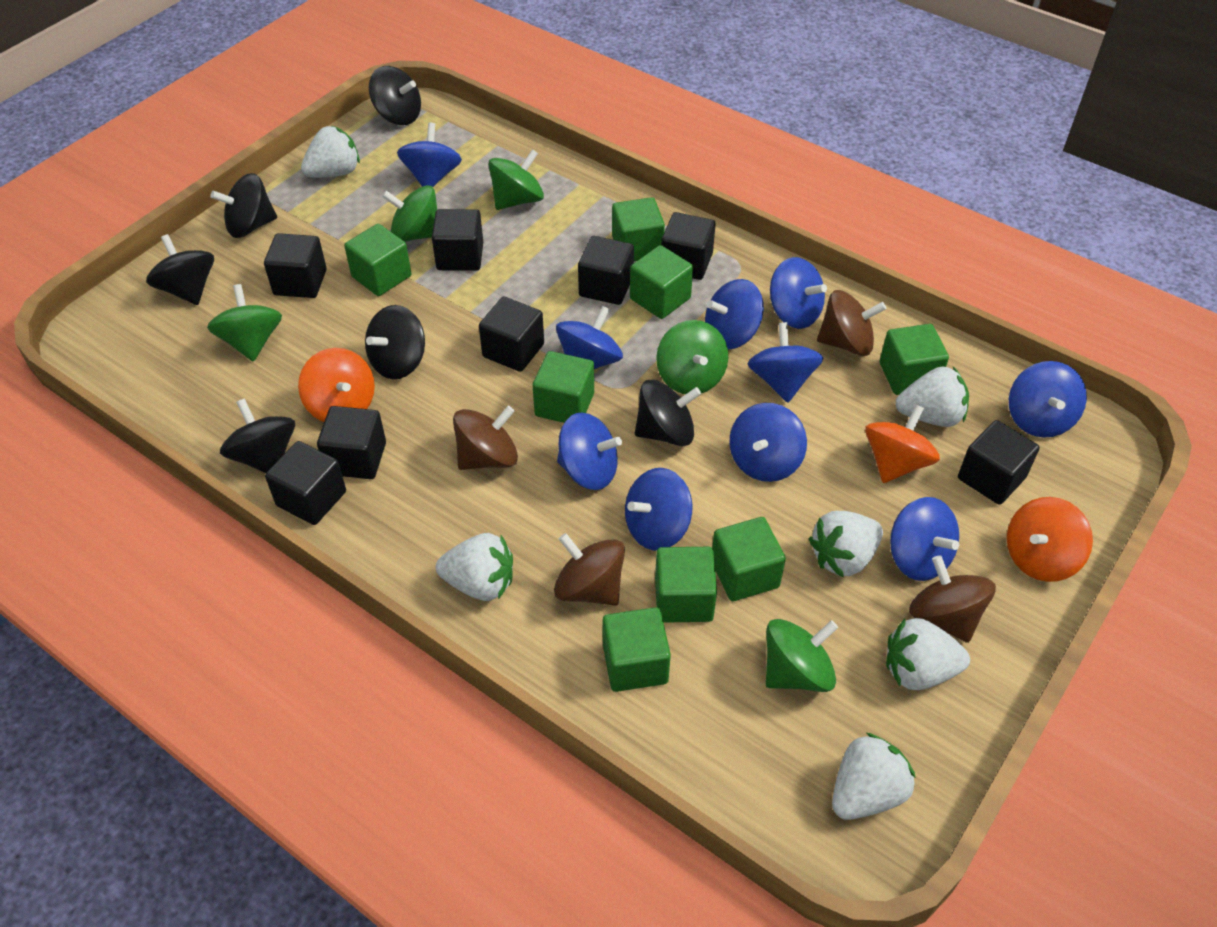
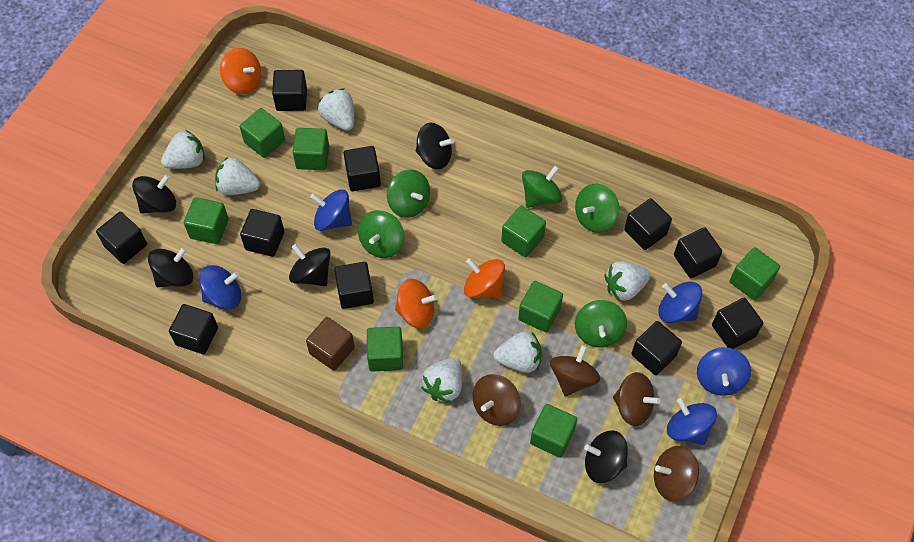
black cube: [264,233,327,298] [265,441,346,525] [317,406,386,479] [432,209,483,271] [479,297,544,372] [578,236,634,305] [661,212,716,280] [958,420,1040,505] = 8 -> [96,212,147,264] [169,304,218,354] [240,209,284,257] [272,70,307,111] [334,262,374,309] [344,146,381,192] [624,198,672,250] [631,321,682,375] [674,227,722,278] [712,298,763,349] = 10
black spinning top: [146,234,214,305] [210,173,277,238] [220,398,295,473] [365,305,425,379] [369,66,421,125] [635,379,701,446] = 6 -> [132,174,176,214] [148,247,193,287] [289,244,331,286] [416,122,454,169] [584,430,628,483] = 5
blue spinning top: [397,123,462,187] [556,306,623,369] [557,413,622,490] [625,468,692,551] [705,279,764,349] [730,403,807,482] [748,322,823,403] [770,257,827,329] [890,497,959,581] [1009,361,1087,438] = 10 -> [199,265,241,310] [310,189,352,231] [658,282,702,323] [667,398,717,445] [697,347,751,396] = 5
brown cube: none = 0 -> [306,317,355,371] = 1

